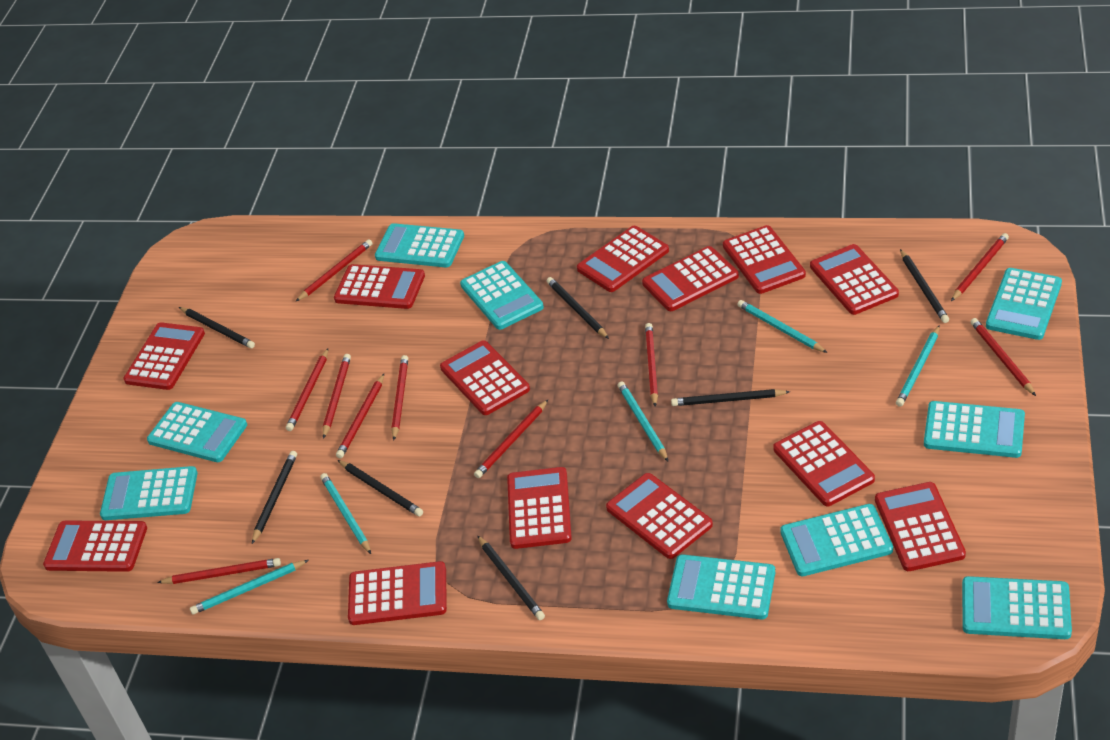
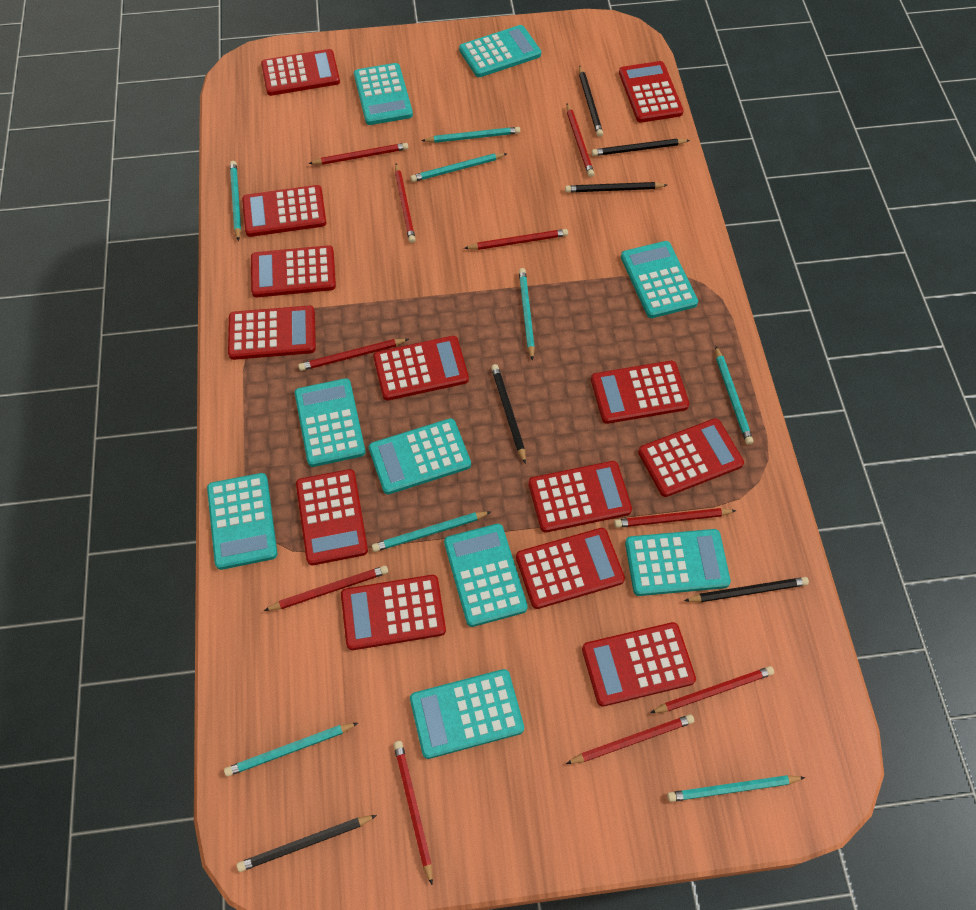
black pencil: [179,307,255,348] [252,451,297,544] [338,460,423,516] [477,535,545,620] [547,277,609,339] [671,389,790,406] [900,249,949,323] = 7 -> [237,815,377,872] [491,364,526,464] [565,182,667,192] [579,66,603,137] [592,139,690,156] [684,577,809,602] = 6
turquoise pencil: [190,560,309,615] [320,473,371,554] [618,381,668,461] [737,300,828,353] [896,325,940,407] = 5 -> [224,723,358,777] [230,161,241,241] [372,511,491,552] [410,153,507,182] [421,127,520,143] [519,268,535,361] [667,775,805,802] [715,346,753,445] = 8

